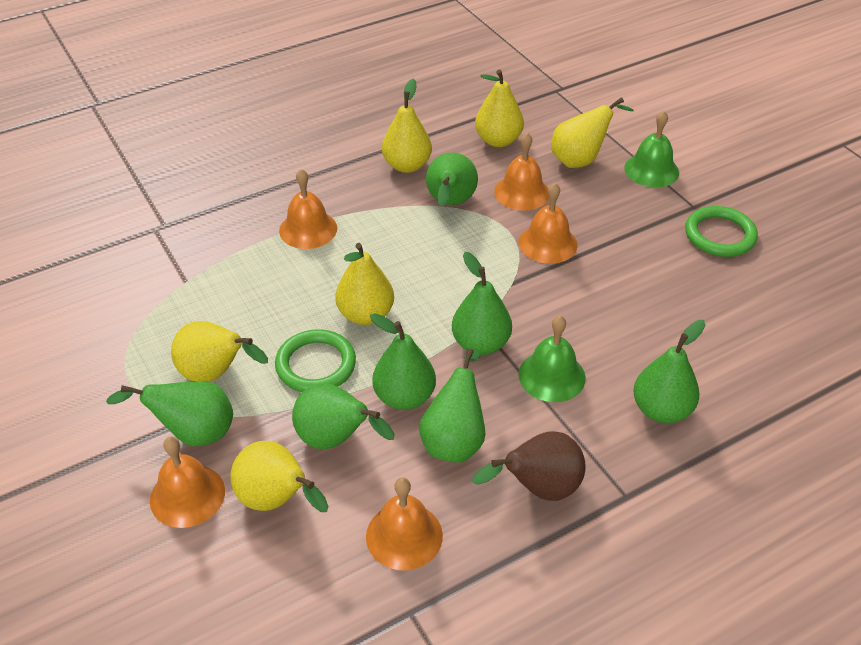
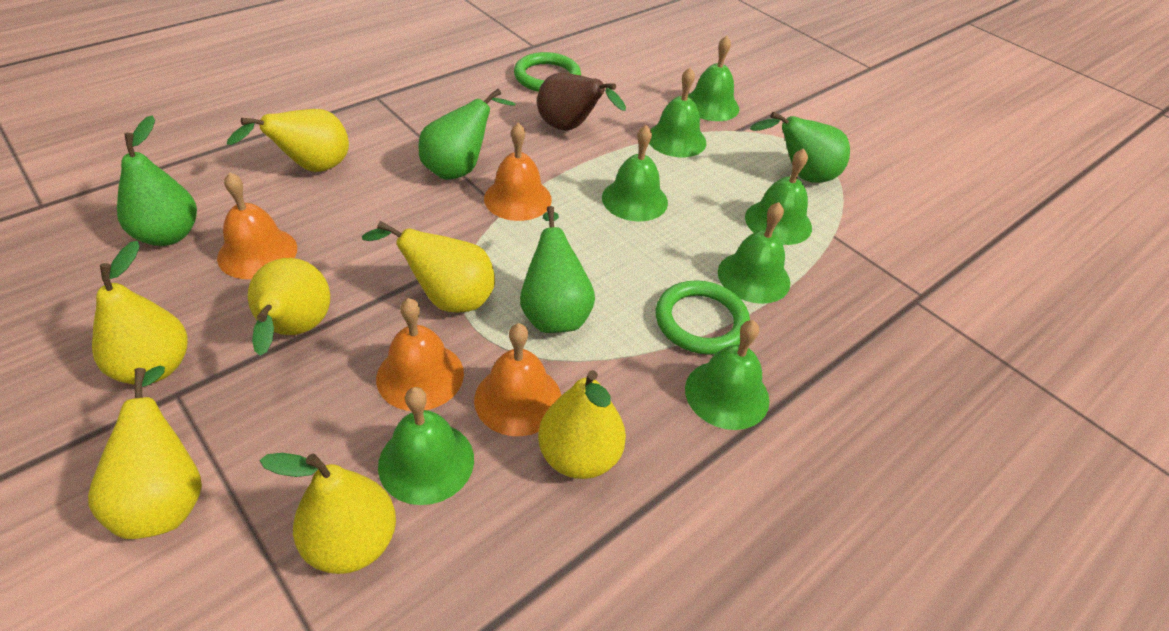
green bell: [518,315,586,402] [624,111,679,187] = 2 -> [378,387,474,505] [602,125,668,222] [649,68,706,157] [685,320,769,430] [688,36,739,121] [718,202,790,304] [745,148,812,245] = 7
green pear: [106,381,233,446] [292,383,394,449] [370,313,436,410] [419,348,485,463] [426,153,478,206] [452,252,512,355] [633,320,705,423] = 7 -> [117,115,197,246] [418,89,516,180] [520,206,595,333] [750,112,850,183] = 4
orange bell: [150,436,225,528] [279,169,337,249] [366,477,443,570] [494,133,549,211] [519,183,578,264] = 5 -> [217,172,297,279] [376,298,464,411] [474,323,561,436] [484,123,552,221] = 4
yellow pear: [171,321,268,382] [230,441,328,512] [335,243,394,325] [382,79,432,173] [475,69,524,147] [551,97,634,168] = 6 -> [88,366,202,539] [92,241,188,384] [227,109,349,172] [248,258,330,356] [260,453,396,574] [362,221,495,312] [538,370,626,479] = 7

